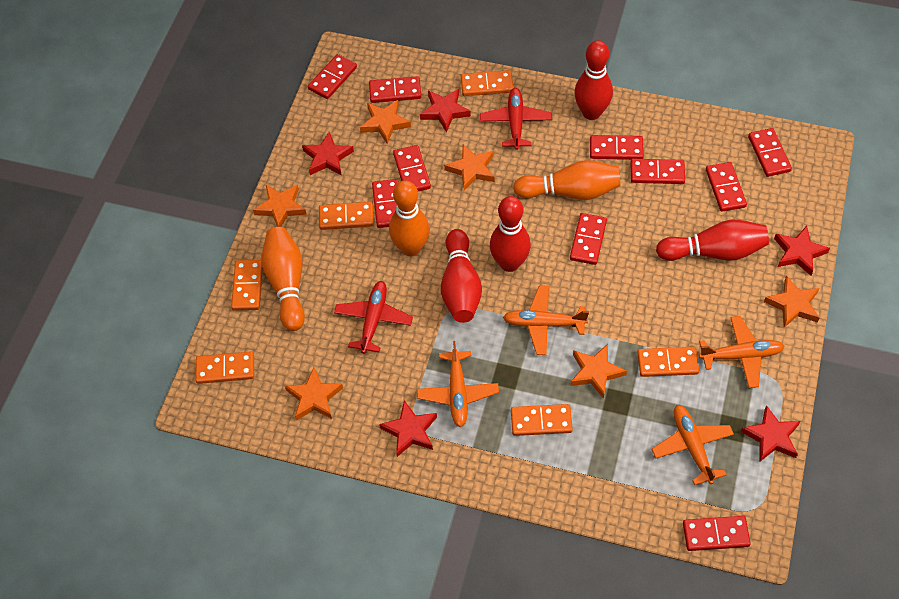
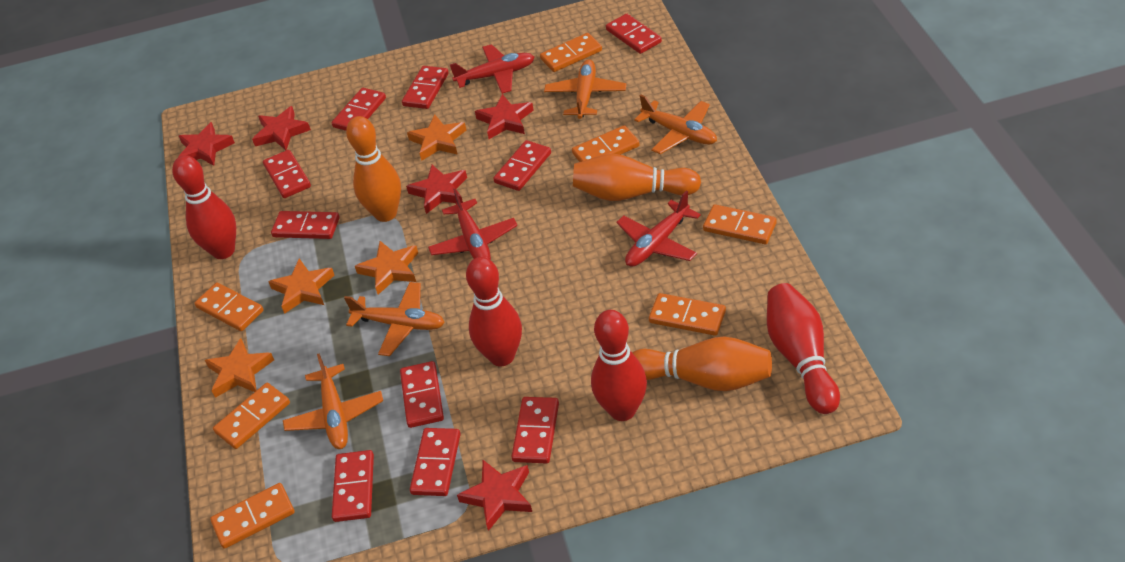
orange domino: [195,352,254,384] [231,260,263,310] [319,202,374,230] [461,70,513,96] [511,404,573,436] [637,347,699,377] = 6 -> [195,282,264,331] [210,483,295,549] [213,383,290,449] [540,33,602,72] [572,125,640,162] [649,293,726,336] [703,204,777,244] = 7
orange star: [253,184,307,227] [285,367,343,421] [360,100,411,144] [444,144,494,191] [570,344,627,399] [764,276,820,328] = 6 -> [205,338,274,398] [268,258,335,314] [355,241,418,295] [407,115,466,161] = 4
red plane: [334,281,413,354] [480,88,552,150] = 2 -> [428,189,517,260] [450,44,534,94] [616,191,701,267] = 3

